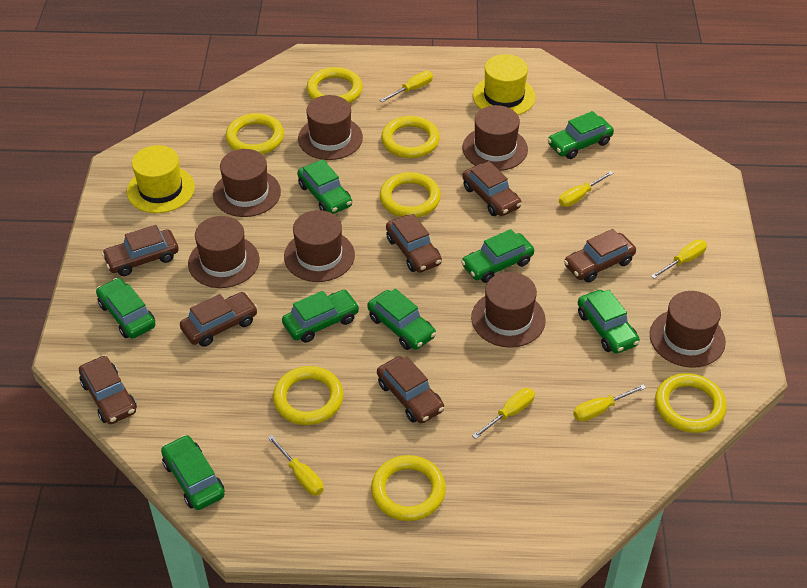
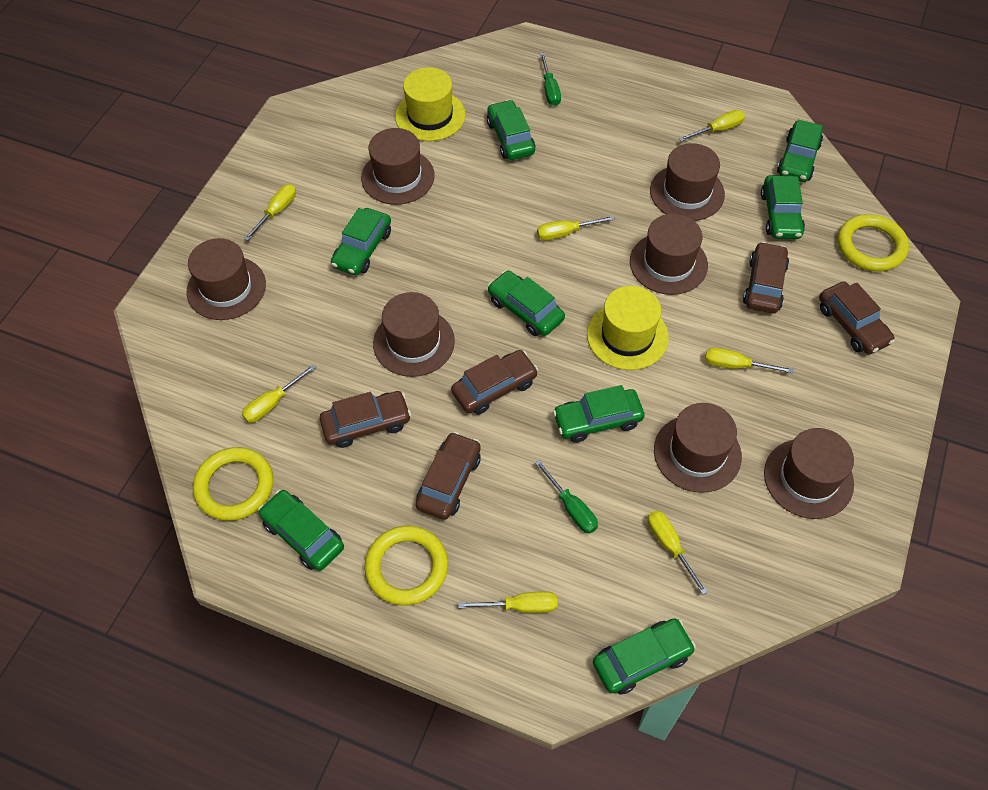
brown car: [79,356,137,424] [102,225,179,276] [180,292,258,347] [377,356,444,423] [386,214,442,273] [462,161,522,216] [564,229,636,283] = 7 -> [320,391,411,448] [416,432,481,520] [451,350,538,415] [743,242,789,314] [819,282,895,354] = 5
green screwdriver: none = 0 -> [535,460,598,534] [540,53,561,106] = 2
yellow ring: [226,113,284,154] [273,366,344,425] [306,67,363,104] [371,455,446,521] [380,172,441,217] [381,116,440,158] [655,373,727,433] = 7 -> [193,447,273,521] [364,526,448,605] [838,214,909,271] = 3
yellow screwdriver: [268,435,323,496] [380,71,433,102] [472,388,535,439] [559,171,614,207] [573,384,646,422] [651,239,707,279] = 6 -> [242,364,316,423] [244,184,296,241] [458,591,557,613] [537,216,615,240] [648,510,708,595] [679,110,745,141] [705,347,793,373] = 7

